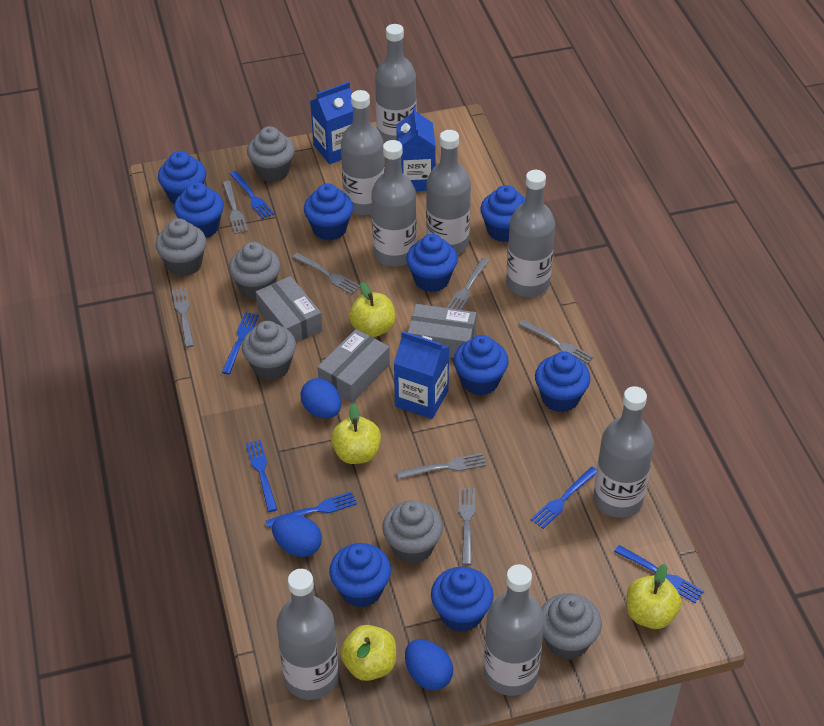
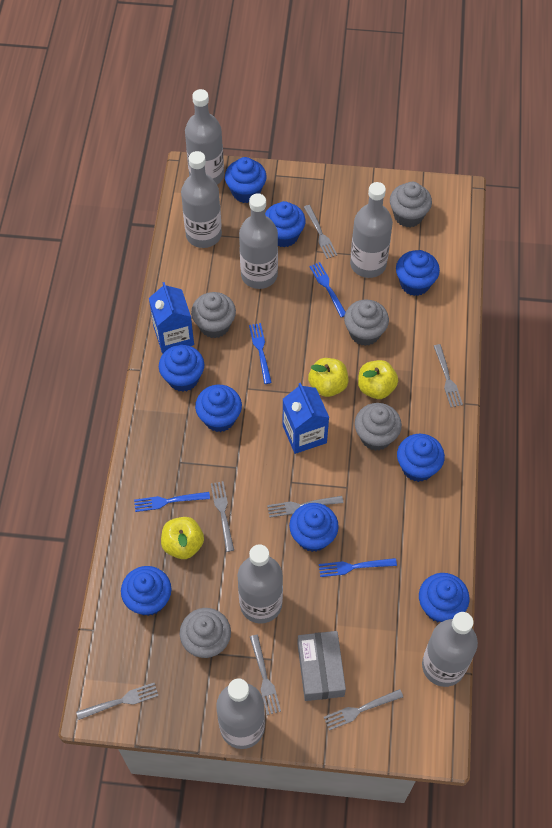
blue carton: [310,82,353,164] [394,331,450,419] [396,106,436,191] = 3 -> [149,282,194,354] [283,383,329,454] = 2
blue egg: [272,515,322,557] [300,378,341,418] [405,639,453,690] = 3 -> none = 0
blue fork: [222,312,259,374] [230,171,274,219] [246,440,278,512] [266,491,357,528] [531,466,597,529] [614,545,704,603] = 6 -> [134,492,210,512] [249,323,272,384] [309,262,346,317] [319,558,397,577] = 4
grey bottle: [277,569,339,700] [341,90,385,215] [371,140,417,267] [375,24,417,143] [426,130,471,254] [484,564,544,696] [506,170,555,297] [594,386,654,518] = 8 -> [181,151,222,248] [185,89,224,185] [216,678,265,749] [238,544,283,624] [239,193,278,289] [350,182,393,278] [422,612,478,687] = 7
grey box: [256,276,322,343] [317,329,390,403] [408,304,477,358] = 3 -> [297,631,346,701] = 1
grey cupcake: [155,218,206,276] [229,242,281,300] [242,321,296,381] [247,126,295,182] [383,500,443,564] [541,593,602,660] = 6 -> [180,608,231,658] [191,292,236,338] [344,299,389,346] [355,403,402,451] [390,182,432,227] = 5
yellow apple: [331,403,381,464] [340,625,396,681] [349,282,396,337] [626,564,682,629] = 4 -> [161,517,204,559] [308,358,348,397] [358,360,398,399] = 3

